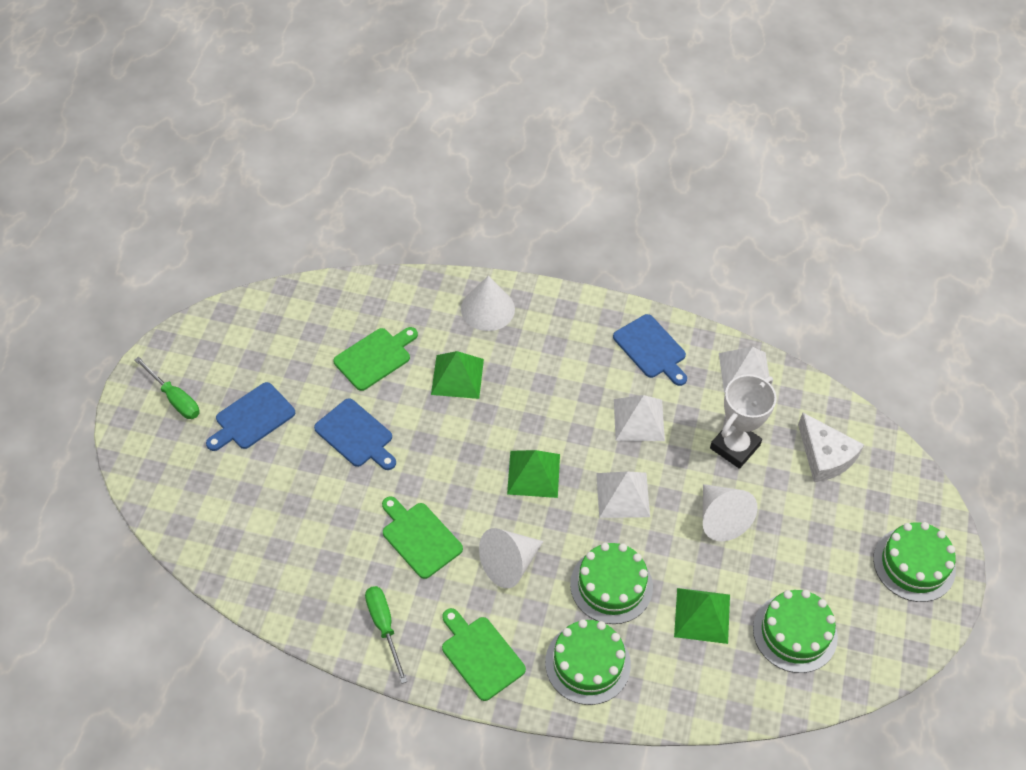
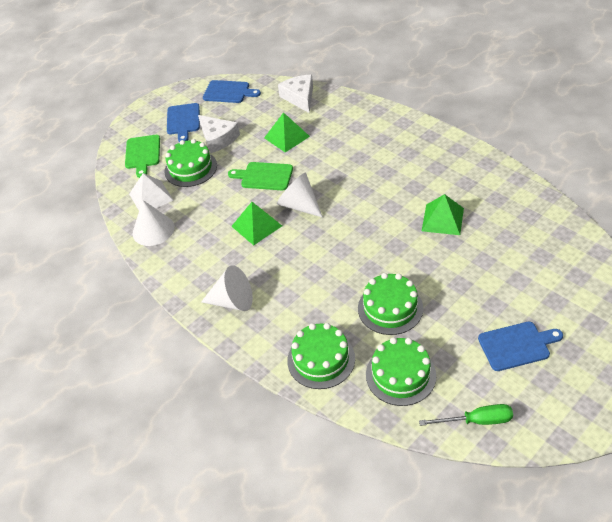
green cutting board: [333,327,418,391] [382,496,463,579] [442,608,526,701] = 3 -> [125,135,160,178] [228,162,293,190] = 2
green screwdriver: [134,357,199,419] [365,586,408,684] = 2 -> [419,404,513,426] = 1
white cheese: [798,413,864,482] = 1 -> [198,115,240,153] [278,75,313,113] = 2
white pyramid: [596,471,650,518] [614,395,665,441] [719,347,769,393] = 3 -> [129,173,174,210] = 1
white trophy: [710,375,776,469] = 1 -> none = 0

